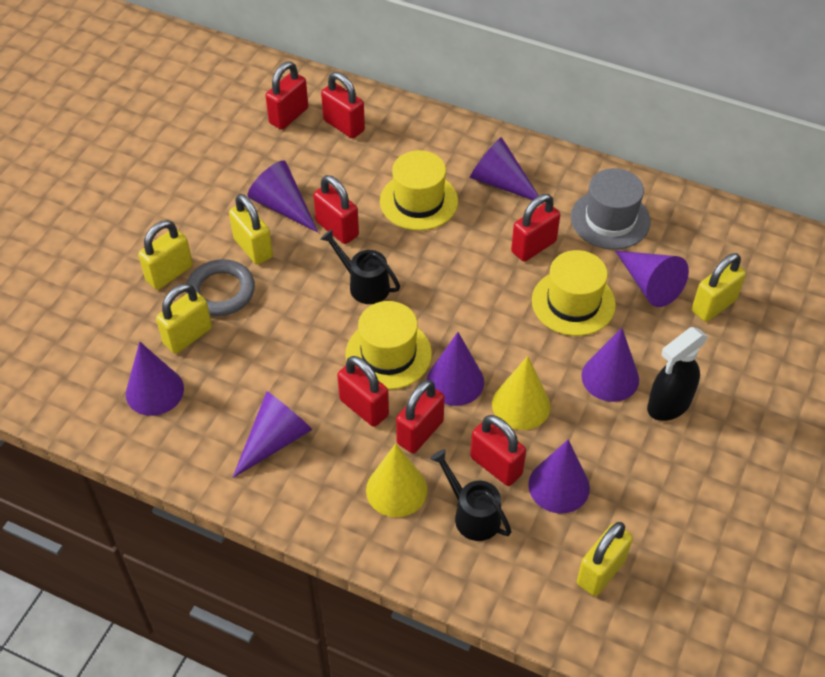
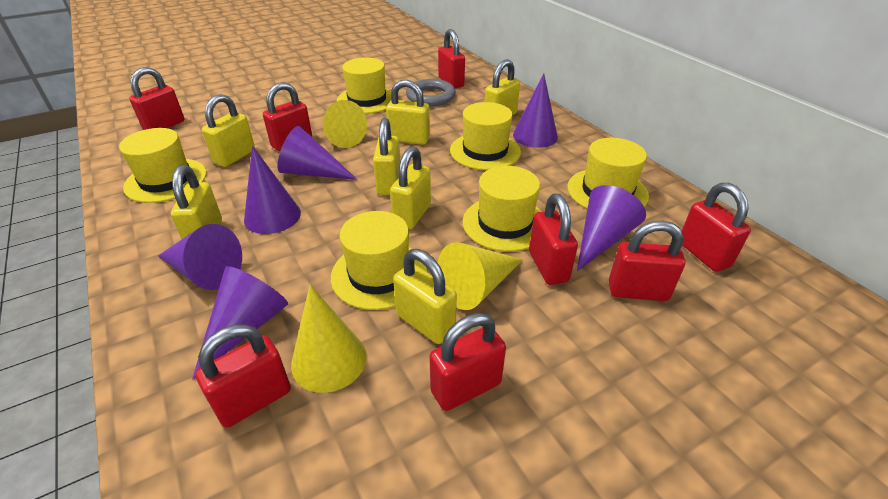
black spray bottle: [647,327,708,421] = 1 -> none = 0
black watering can: [320,229,400,304] [430,449,512,541] = 2 -> none = 0
grey hat: [571,168,651,250] = 1 -> none = 0
purple cone: [126,342,184,416] [232,391,313,478] [247,160,318,232] [427,332,484,406] [470,137,544,204] [528,439,590,513] [581,328,639,402] [615,251,689,307] = 8 -> [158,224,242,290] [192,266,288,380] [244,146,301,234] [277,126,357,180] [513,73,558,148] [577,185,646,271] = 6
red padlock: [265,62,308,130] [313,175,359,244] [321,72,365,138] [337,356,389,427] [396,380,445,453] [470,415,526,486] [511,194,560,262] = 7 -> [129,67,184,130] [195,324,291,428] [263,82,312,151] [429,313,506,411] [438,29,465,88] [529,194,578,285] [609,221,685,301] [682,183,751,272] = 8
yellow cone: [366,443,427,517] [492,356,550,430] = 2 -> [291,284,367,393] [323,100,367,148] [438,242,523,310] = 3
yellow hat: [345,301,432,390] [380,150,458,231] [532,250,616,336] = 3 -> [119,128,207,203] [331,211,427,310] [337,57,392,114] [450,102,521,170] [463,166,542,252] [567,138,649,208] = 6
yellow padlock: [138,220,193,290] [156,283,212,354] [229,194,273,265] [577,522,633,596] [692,253,746,322] = 5 -> [171,165,222,239] [202,94,255,167] [373,118,400,195] [386,80,430,145] [390,146,431,229] [393,249,457,344] [485,59,520,115] = 7

